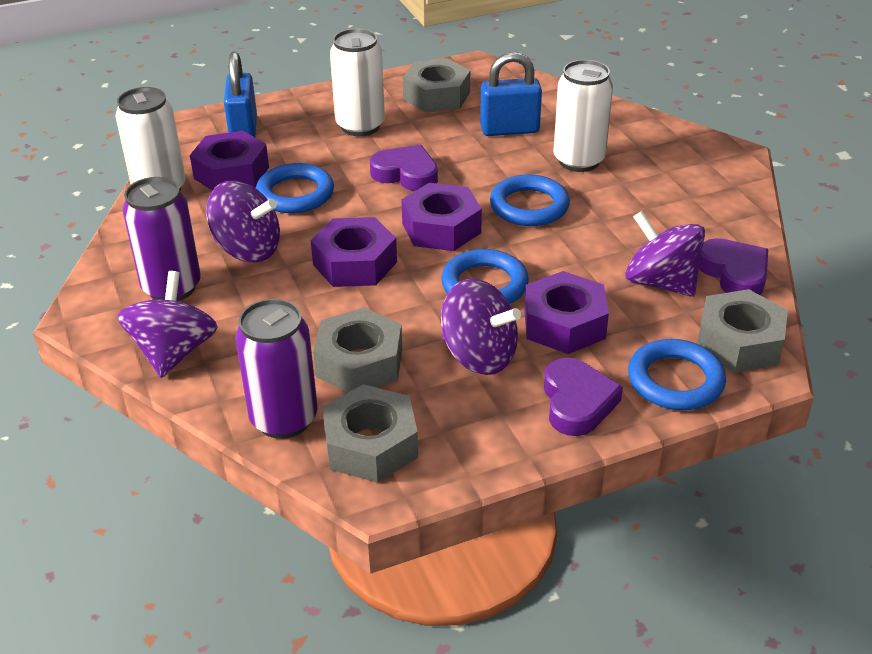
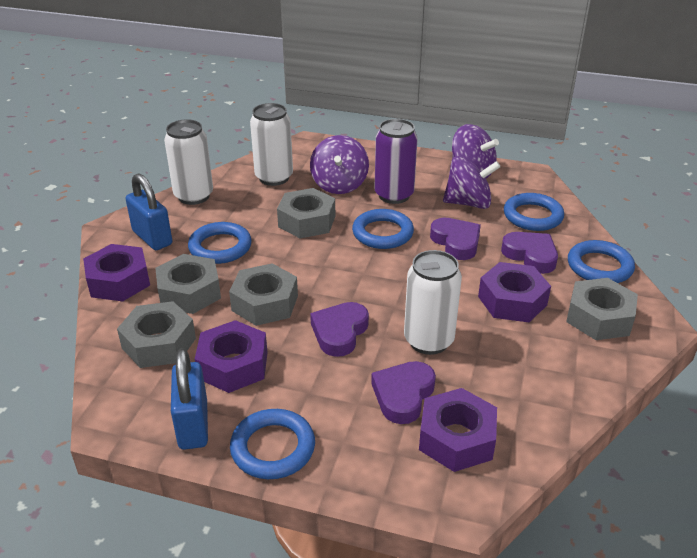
blue ring: [256,163,334,213] [441,249,529,304] [490,174,570,226] [628,339,726,410] = 4 -> [188,222,252,264] [230,409,315,479] [352,209,414,249] [504,193,564,231] [568,240,635,283] = 5
grey nut: [313,308,402,392] [322,384,418,483] [403,59,470,113] [697,289,788,373] = 4 -> [117,301,196,368] [155,254,221,314] [229,263,298,326] [277,188,335,238] [566,278,638,340] = 5
purple can: [123,177,201,301] [235,299,318,439] = 2 -> [374,119,418,204] = 1
purple heart: [370,145,438,191] [544,358,623,436] [699,238,768,295] = 3 -> [310,302,369,357] [371,361,436,424] [430,218,481,260] [501,232,558,274] = 4
purple spinning top: [117,271,218,378] [206,181,280,263] [441,279,521,375] [625,211,705,297] = 4 -> [310,135,369,194] [443,156,501,209] [452,124,499,178] = 3

